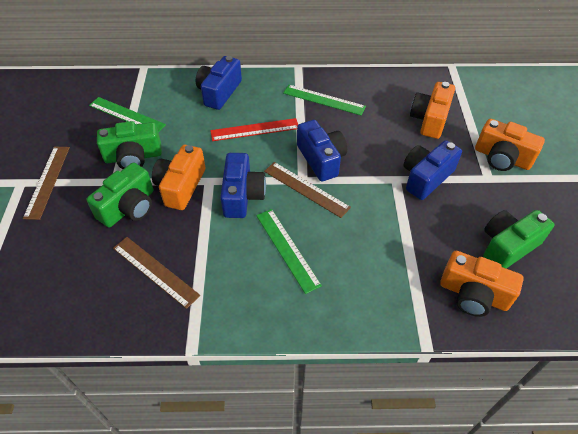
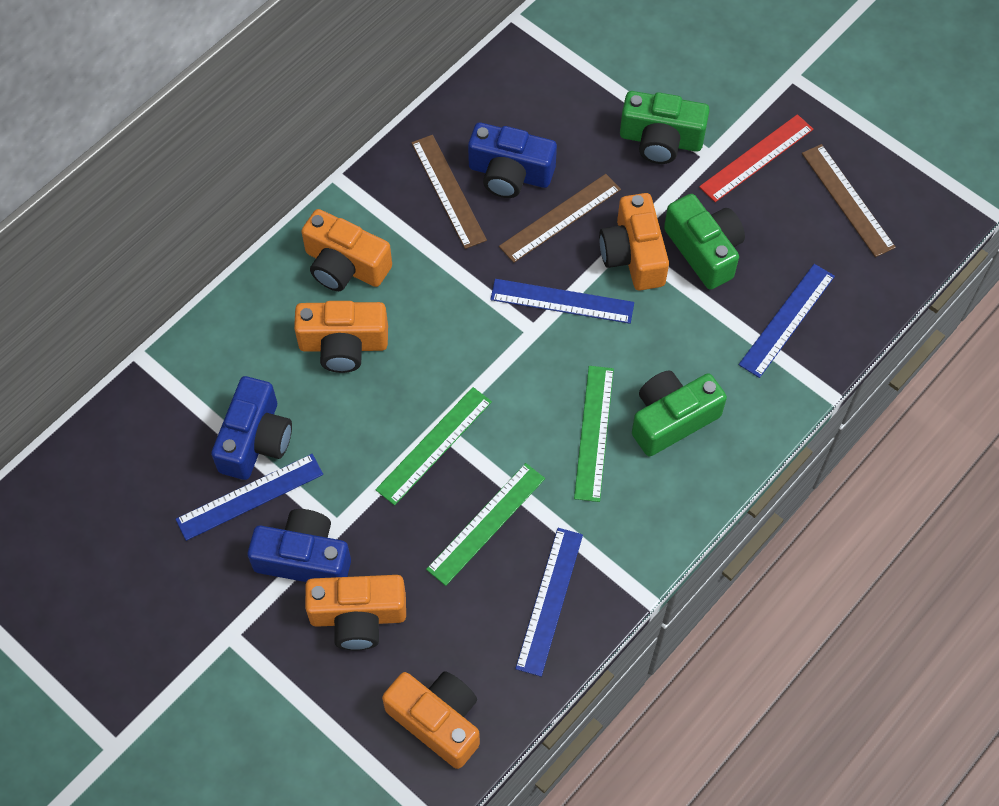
blue camera: [196,56,242,110] [220,153,266,218] [297,120,347,181] [404,140,462,200] = 4 -> [211,376,292,480] [248,509,351,582] [468,123,557,198] = 3
blue ruler: none = 0 -> [176,454,323,541] [490,279,634,324] [515,528,583,677] [739,264,835,378] = 4
orange camera: [152,145,206,210] [410,82,455,139] [440,251,524,317] [475,119,545,171] = 4 -> [294,301,388,373] [301,209,392,291] [305,575,406,650] [382,671,480,769] [599,193,669,290] = 5

